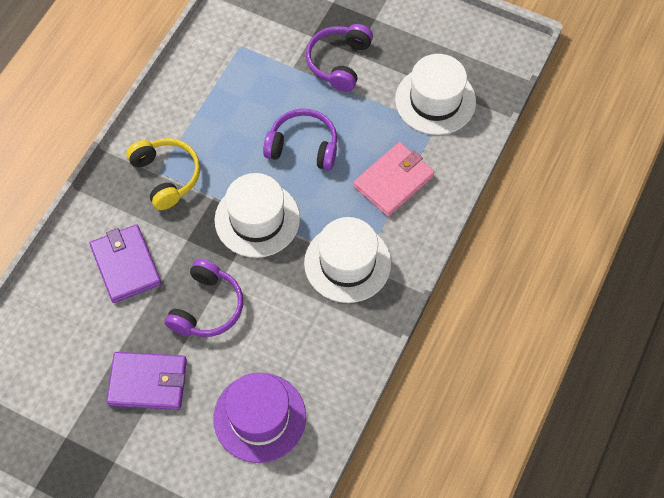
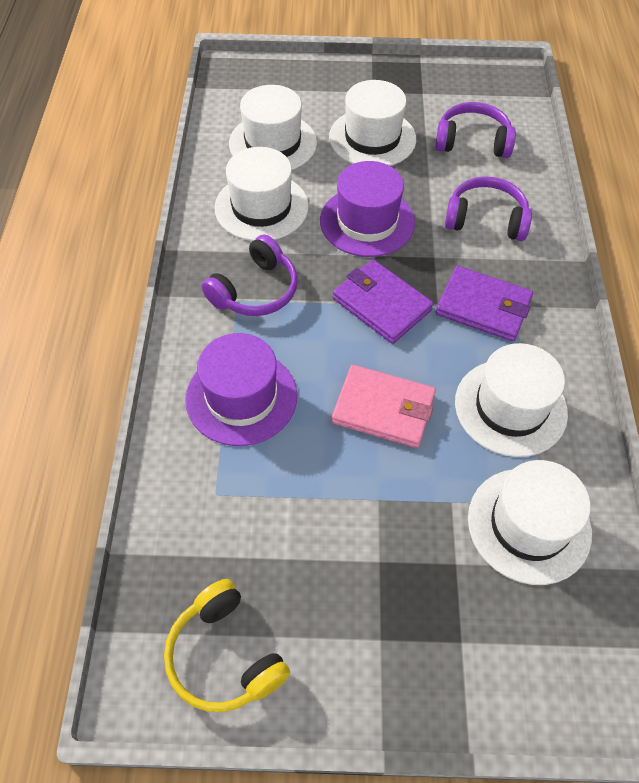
purple hat: [213,373,306,463] = 1 -> [185,333,297,446] [320,161,415,257] = 2
white hat: [214,173,300,258] [304,217,391,303] [395,54,476,135] = 3 -> [214,147,309,241] [229,85,317,170] [329,80,416,166] [455,343,568,457] [468,460,592,585] = 5

